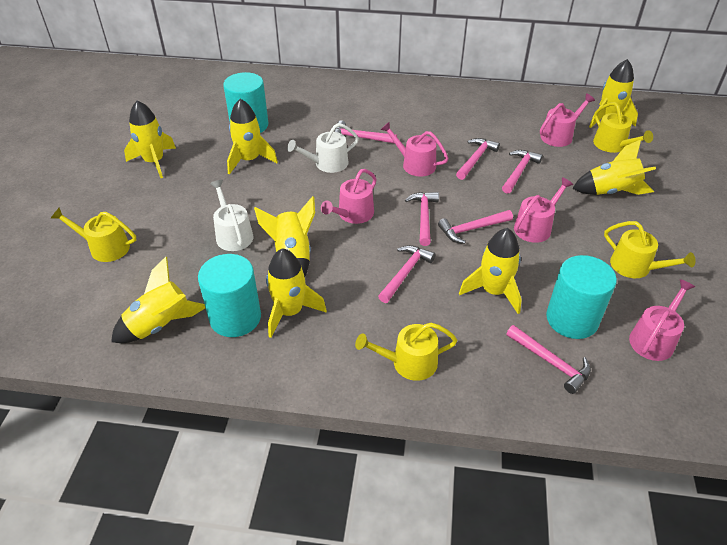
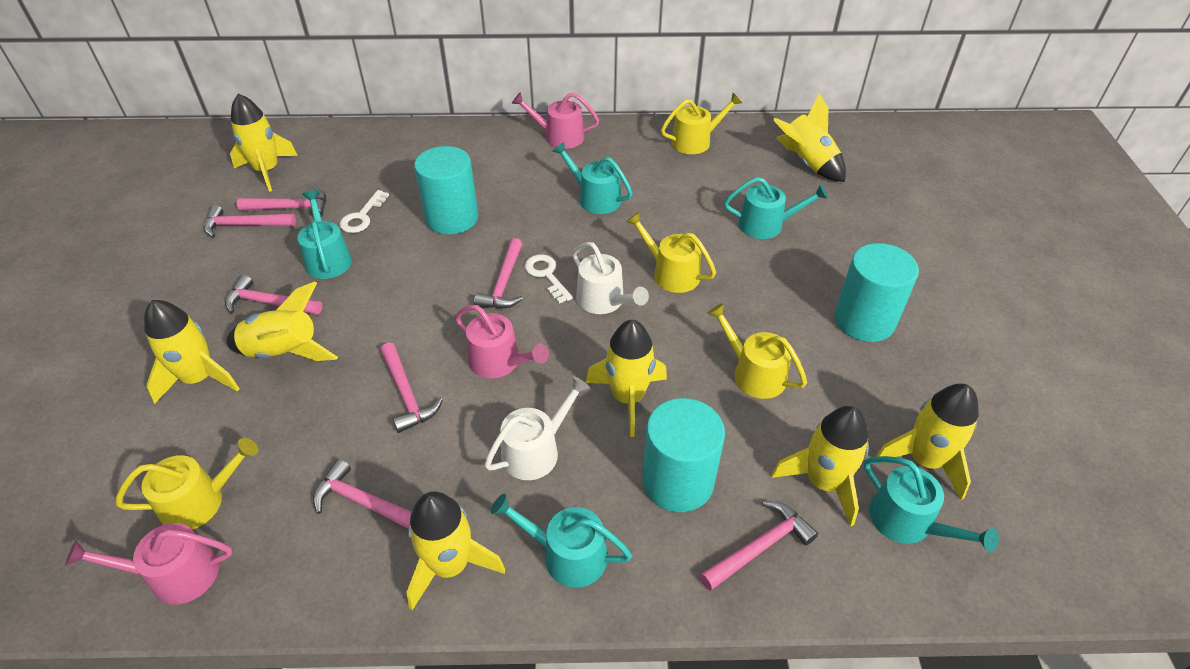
pink watering can: [321,169,377,224] [380,122,449,177] [514,177,573,243] [540,94,595,147] [629,279,695,361] = 5 -> [65,523,233,605] [455,305,549,378] [512,92,599,149] = 3
turquoise watering can: none = 0 -> [297,190,352,279] [491,493,632,588] [553,142,633,214] [724,177,828,239] [864,456,999,552] = 5
white key: none = 0 -> [340,190,389,233] [525,254,573,303] = 2

